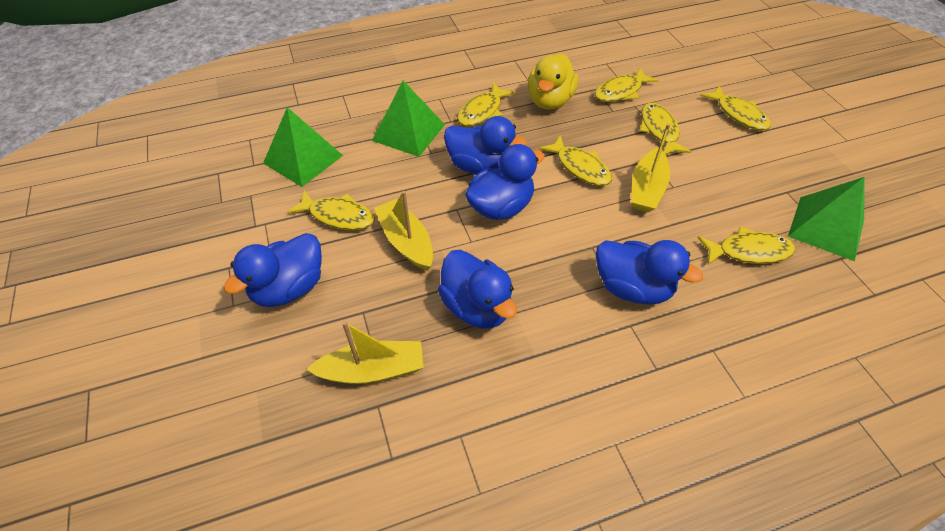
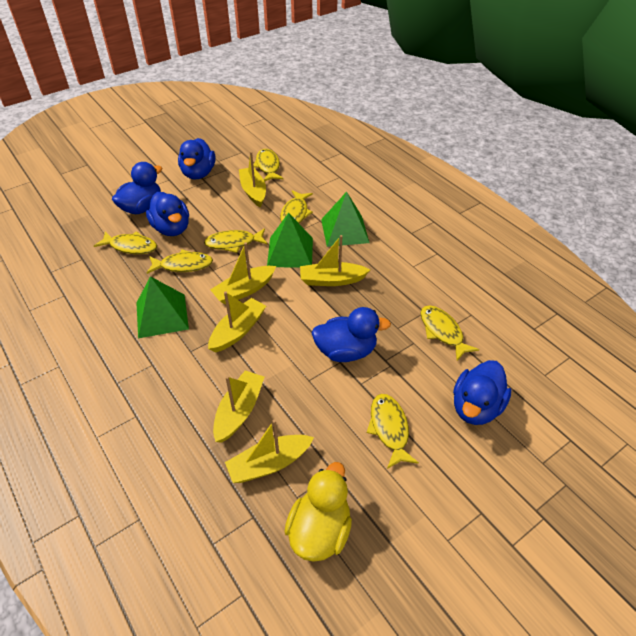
yellow boat: [306,321,424,384] [374,191,433,271] [631,124,670,212] = 3 -> [208,291,266,353] [210,243,276,305] [213,370,264,443] [225,419,314,483] [239,152,266,207] [300,235,370,286] = 6

